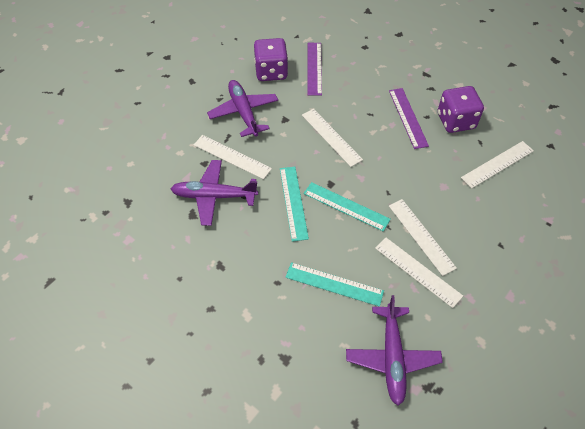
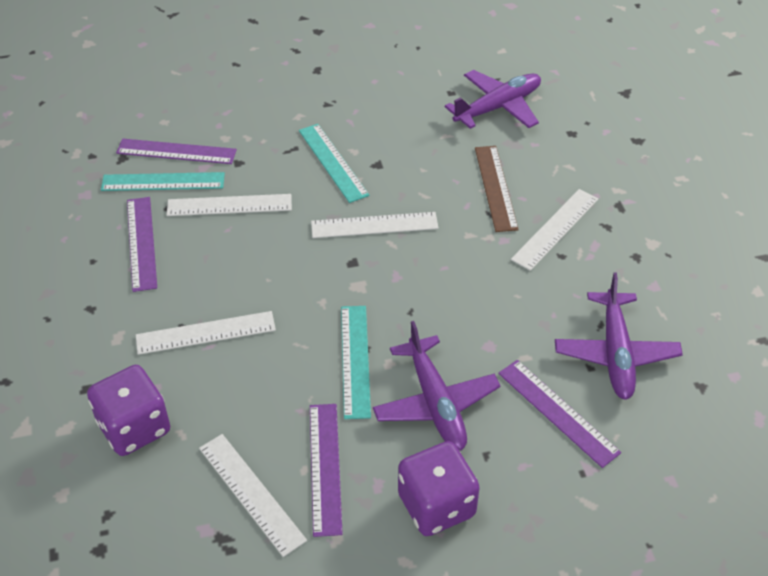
brown ruler: none = 0 -> [475,146,519,232] = 1
purple ruler: [308,43,322,96] [389,88,429,149] = 2 -> [116,139,237,164] [127,197,157,292] [310,404,343,537] [498,360,621,468] = 4

